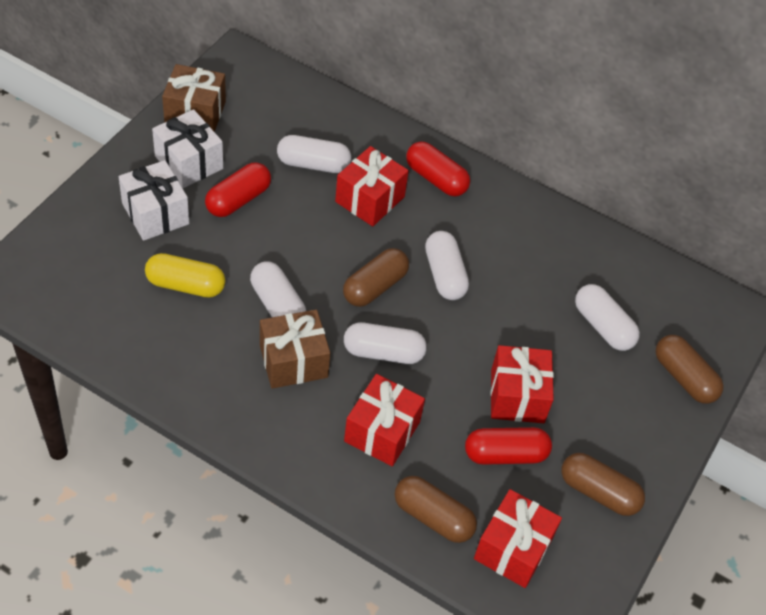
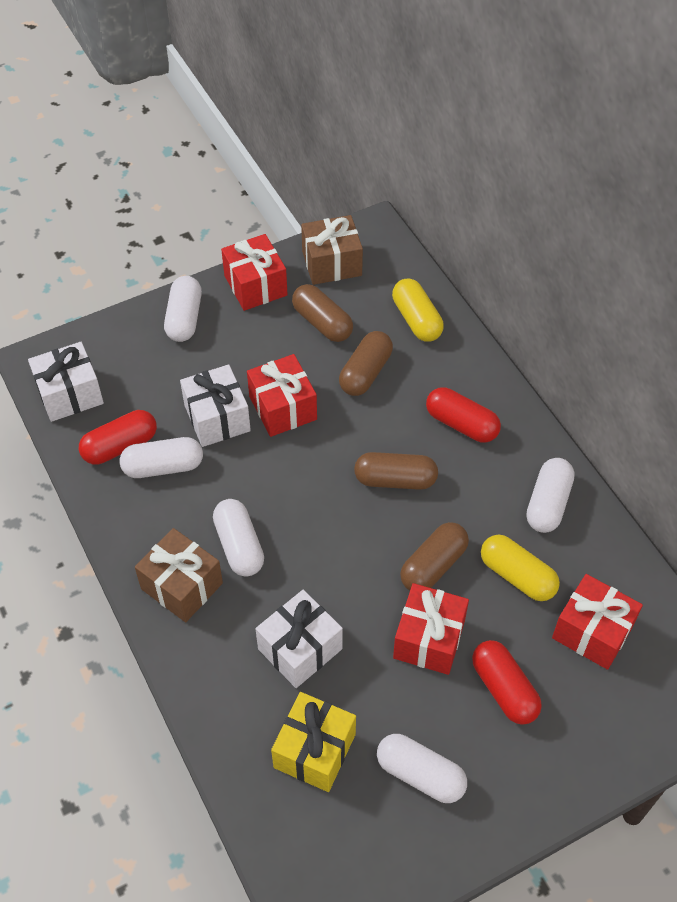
white gift: [118,160,189,241] [152,109,223,188] = 2 -> [28,342,104,422] [180,364,251,447] [255,590,343,688] = 3
yellow capsule: [145,253,225,298] = 1 -> [392,279,444,342] [481,535,560,601] = 2
yellow gift: none = 0 -> [271,692,356,792] = 1

